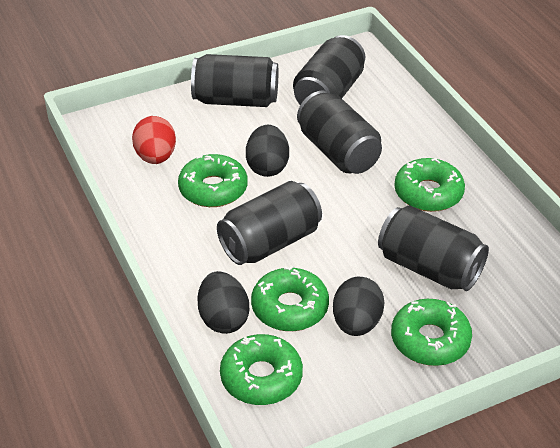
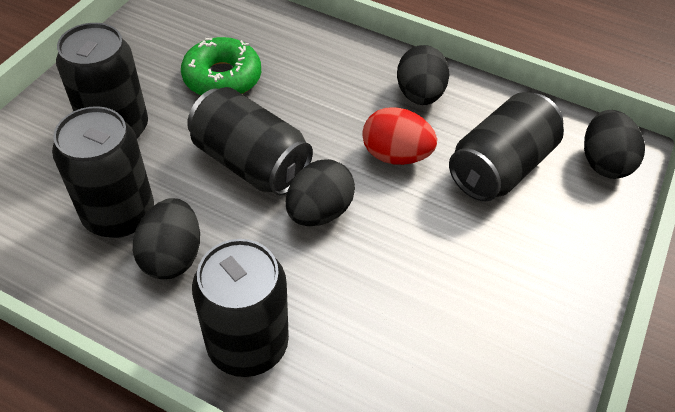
black egg: [197,271,249,334] [246,125,289,177] [333,277,384,336] = 3 -> [133,198,200,279] [286,159,355,226] [397,45,450,105] [584,110,645,179] = 4
green donut: [178,154,247,207] [220,334,303,405] [251,265,329,331] [391,299,472,366] [394,158,465,212] = 5 -> [181,37,261,95] = 1

